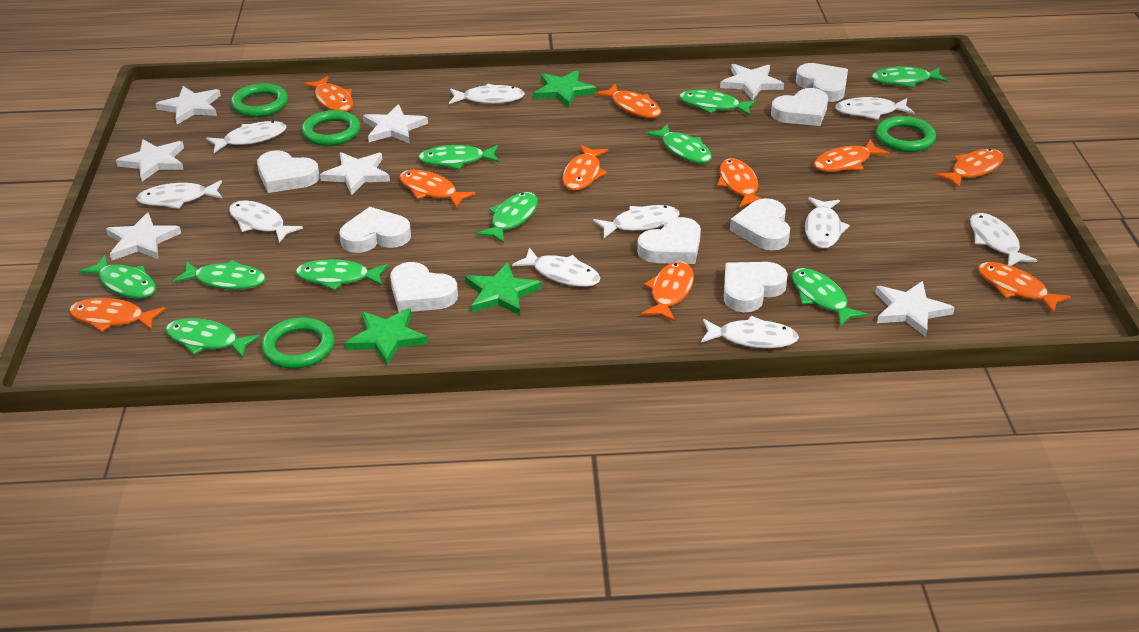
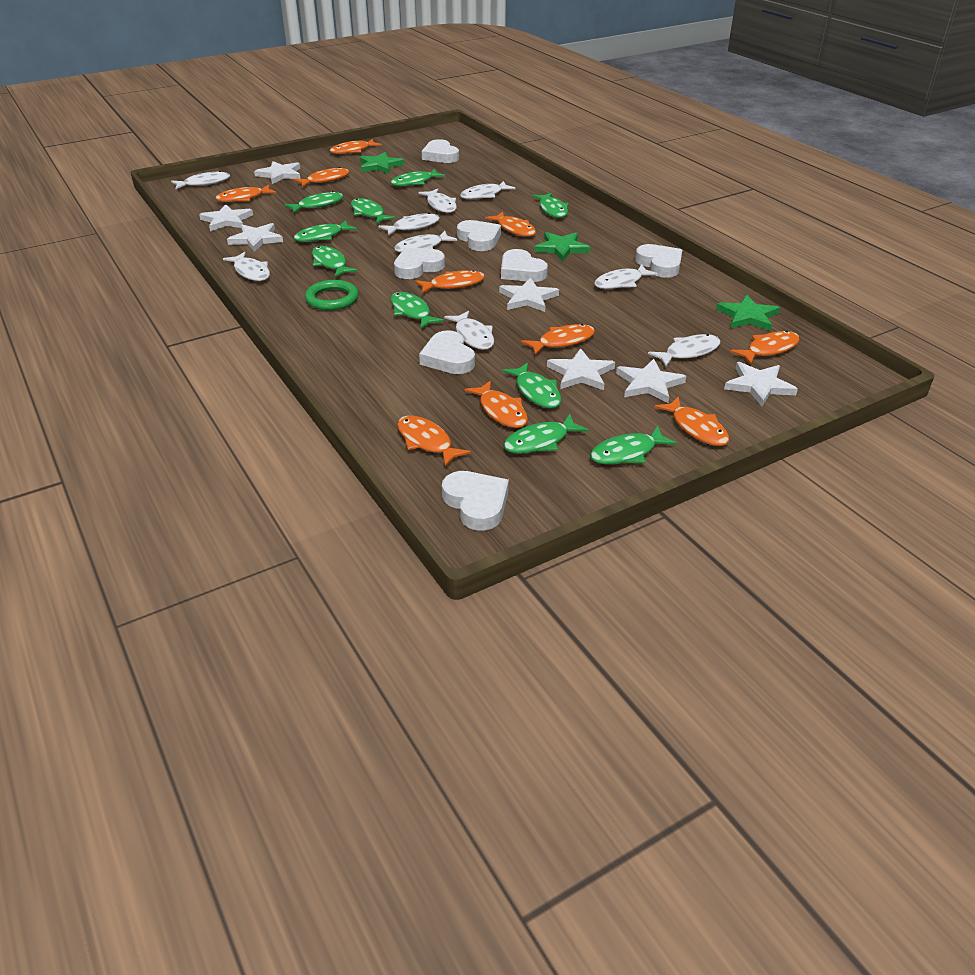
green ring: [231,83,288,117] [261,317,335,369] [302,110,360,146] [876,116,936,152] = 4 -> [305,280,359,310] = 1
white fish: [136,180,222,209] [206,121,286,153] [229,200,303,243] [449,84,525,104] [512,247,600,287] [593,205,680,238] [701,316,799,348] [805,197,850,248] [835,97,915,120] [970,213,1037,266] = 10 -> [171,171,230,189] [223,252,270,281] [378,213,440,235] [394,231,457,252] [419,189,457,213] [444,311,494,350] [460,181,516,199] [594,264,658,289] [648,334,721,367] = 9
white heart: [257,150,320,193] [339,207,411,253] [390,262,458,313] [637,217,701,264] [724,262,788,312] [730,198,790,251] [771,88,828,126] [796,63,848,102] = 8 -> [394,248,445,279] [419,330,475,374] [422,139,459,163] [442,471,509,531] [457,220,501,251] [501,249,548,282] [635,244,682,278] = 7

